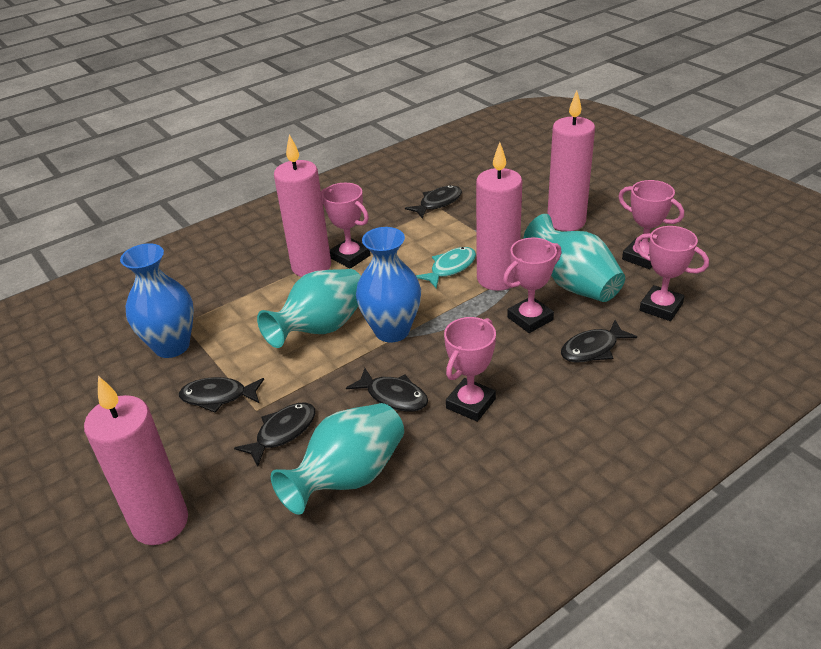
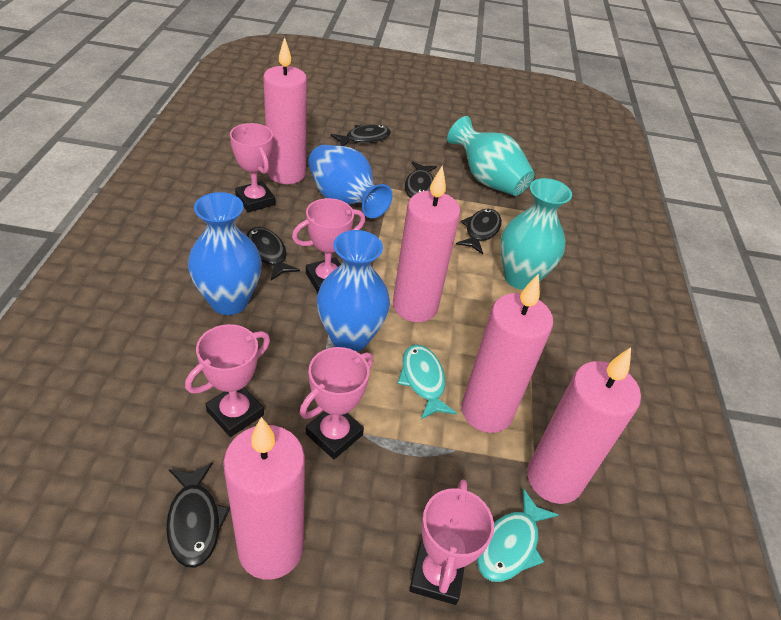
blue vase: [120,243,194,358] [356,227,421,342] = 2 -> [188,192,262,315] [308,145,393,218] [317,230,390,352] = 3
pink candle: [84,376,188,545] [274,134,331,277] [476,142,522,291] [547,90,595,231] = 4 -> [223,417,305,580] [263,37,307,184] [393,166,461,322] [462,273,553,433] [527,347,641,504] = 5
turquoise fish: [416,247,476,289] = 1 -> [398,345,457,419] [477,489,558,582] = 2
turquoise vase: [257,269,361,348] [271,403,404,515] [524,214,625,302] = 3 -> [447,116,535,196] [500,178,572,290] = 2

